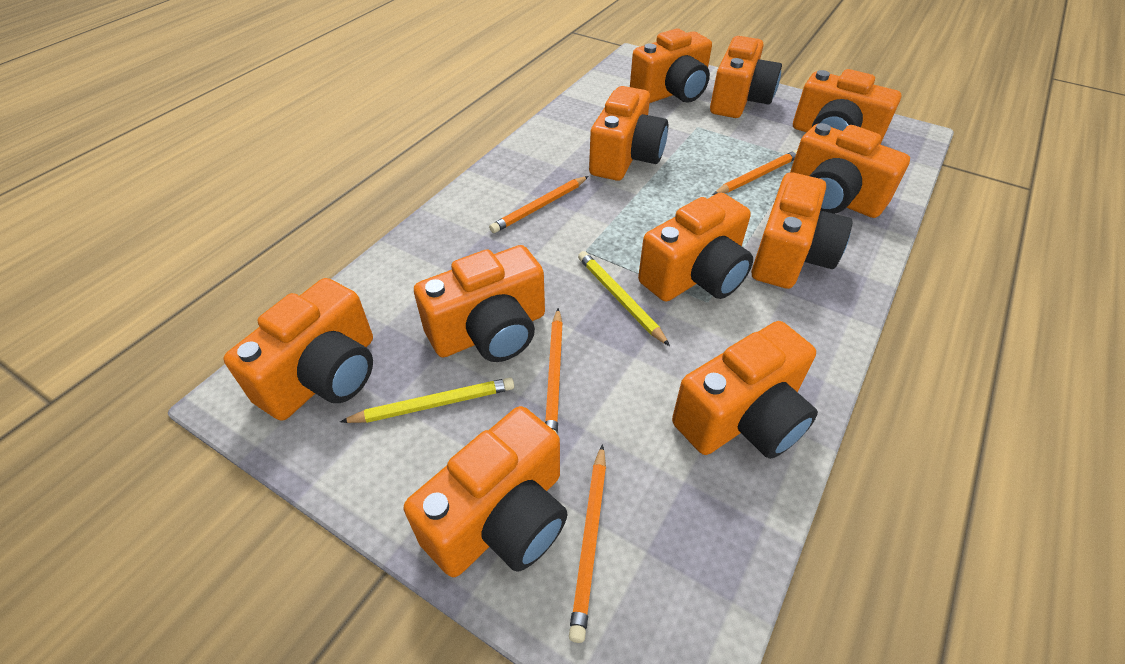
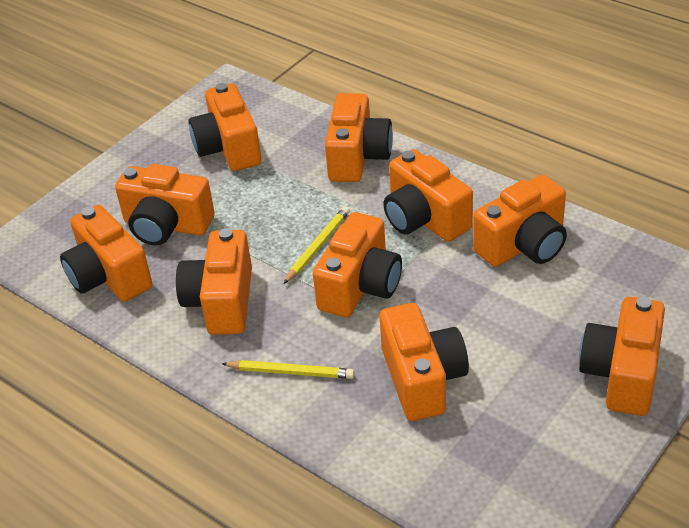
orange camera: [223,278,373,421] [404,406,568,577] [414,245,545,362] [589,86,668,181] [630,28,712,103] [638,193,753,301] [672,321,818,459] [710,36,782,118] [752,172,853,289] [790,123,910,218] [793,69,901,144] = 11 -> [60,205,152,302] [115,164,215,246] [176,228,252,335] [189,83,261,171] [313,212,402,317] [325,93,393,182] [380,303,469,421] [383,149,473,242] [473,175,567,267] [579,297,665,416] = 10
orange pencil: [489,176,589,233] [545,308,563,433] [569,444,606,643] [713,150,797,195] = 4 -> none = 0

